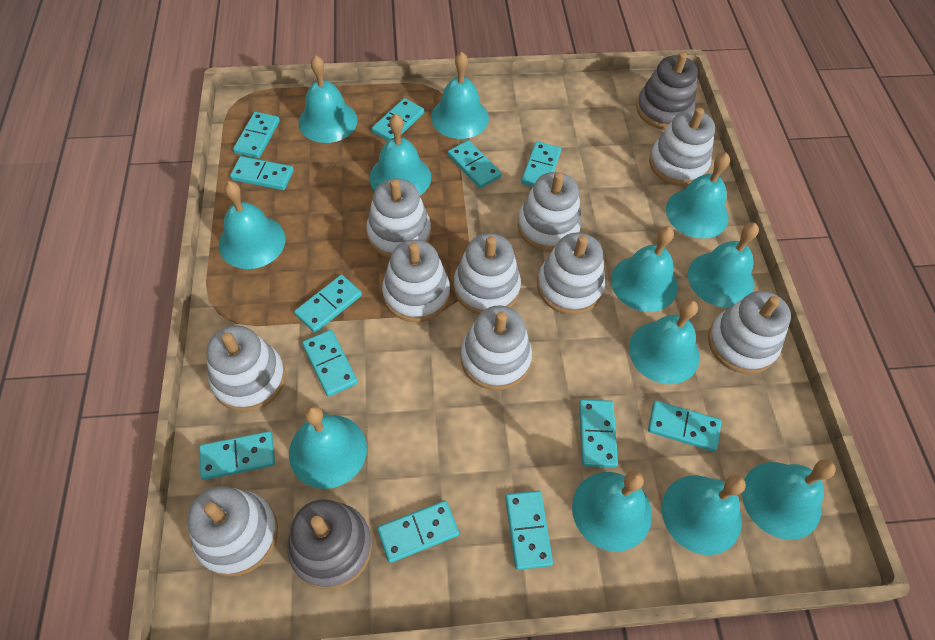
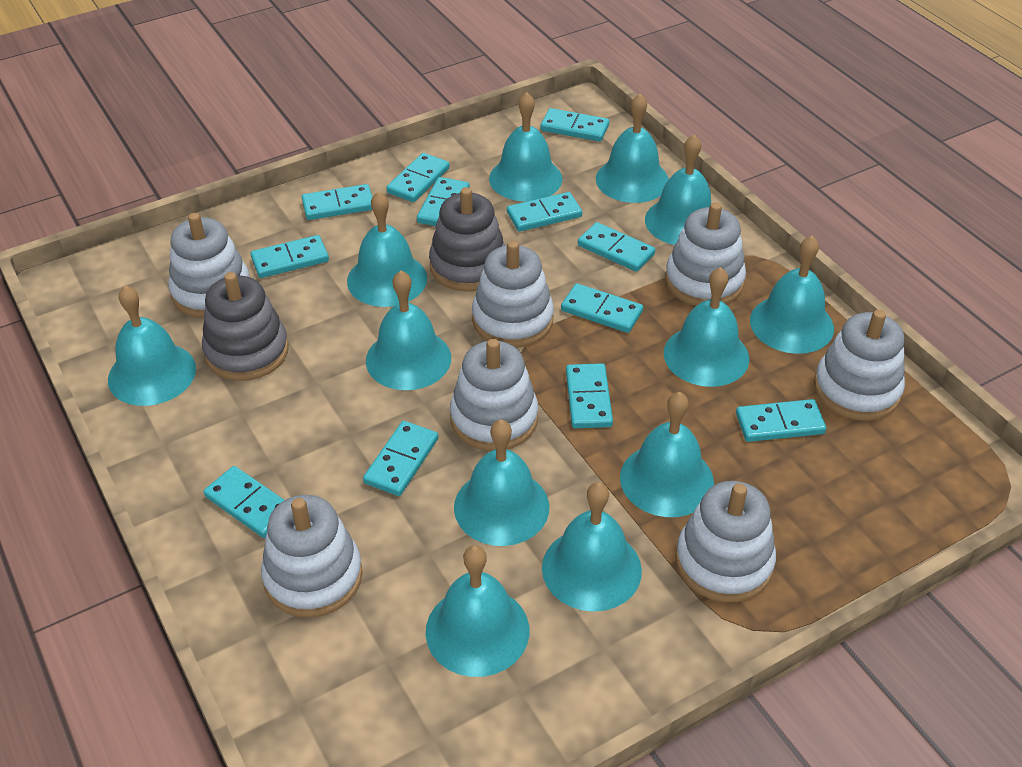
white stacking toy: [187,486,278,577] [206,325,286,412] [366,179,431,258] [382,239,450,322] [454,233,521,314] [461,305,532,390] [517,172,582,252] [537,232,605,315] [649,108,715,186] [708,291,791,374] = 10 -> [168,213,250,318] [261,495,363,618] [450,339,538,451] [472,241,554,348] [665,202,746,306] [675,481,776,602] [814,310,905,421] = 7

